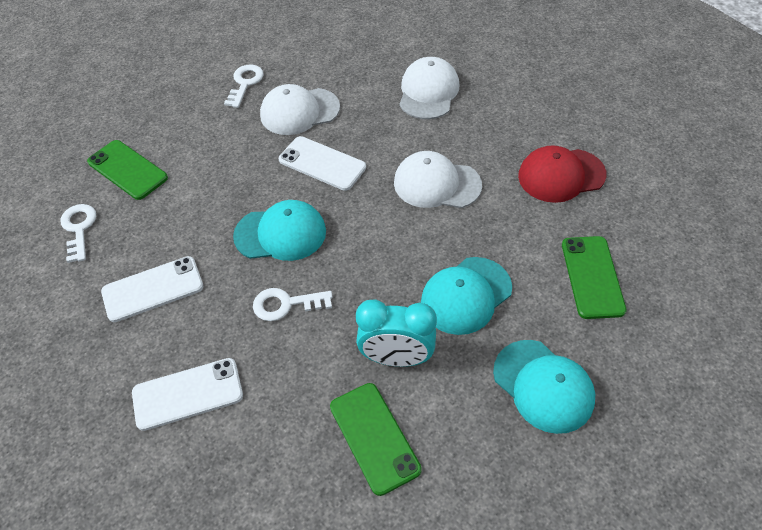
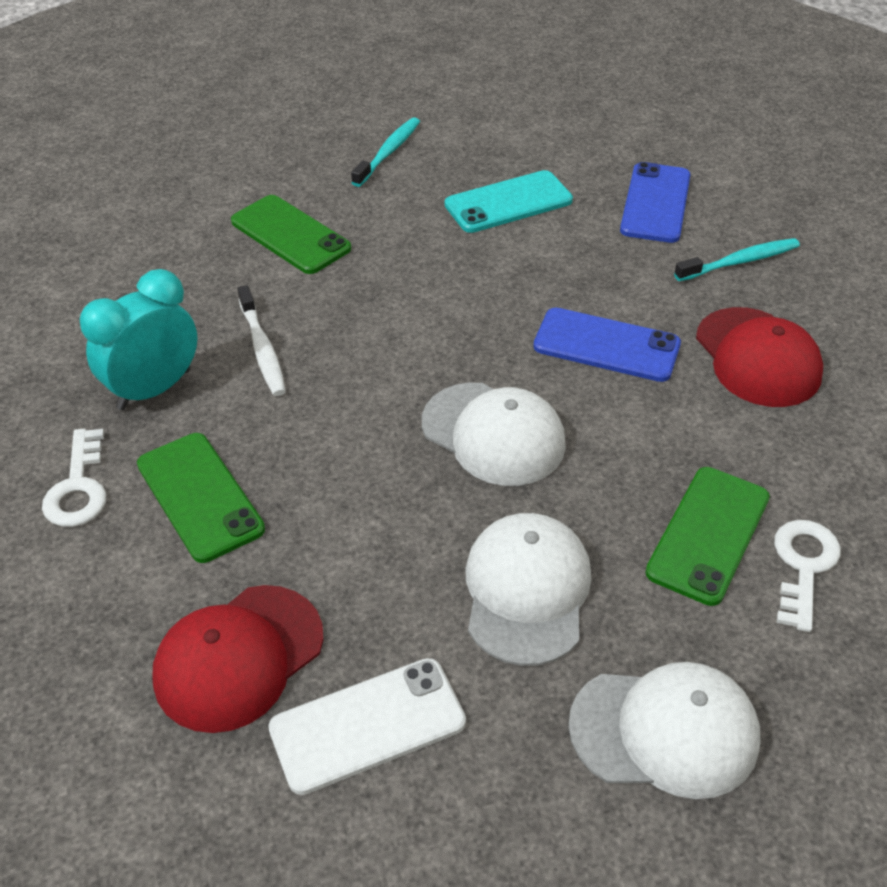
blue phone: none = 0 -> [533,308,681,382] [620,162,691,243] = 2
red cap: [518,145,606,203] = 1 -> [152,585,324,733] [696,307,823,407] = 2
turquoise cap: [233,200,326,261] [421,257,512,335] [493,340,595,434] = 3 -> none = 0
turquoise phone: none = 0 -> [445,170,573,233] = 1
turquoise toothbrush: none = 0 -> [351,117,420,187] [674,238,800,281] = 2
white key: [61,204,96,263] [224,65,264,108] [253,288,333,321] = 3 -> [42,429,106,527] [774,520,841,632] = 2
white phone: [101,256,203,322] [132,358,243,431] [279,136,366,191] = 3 -> [268,658,466,795] = 1
white toothbrush: none = 0 -> [237,285,286,396] = 1

